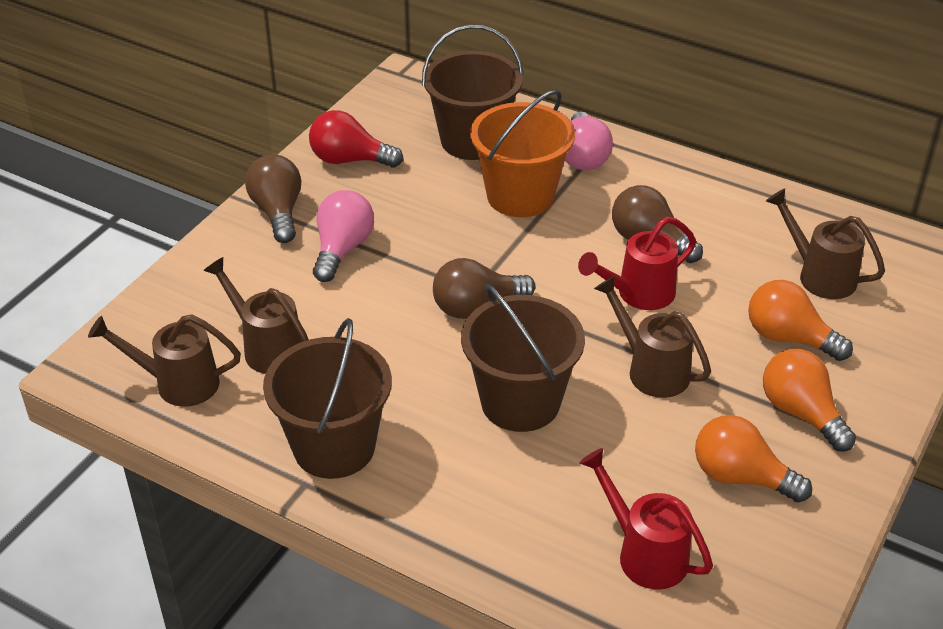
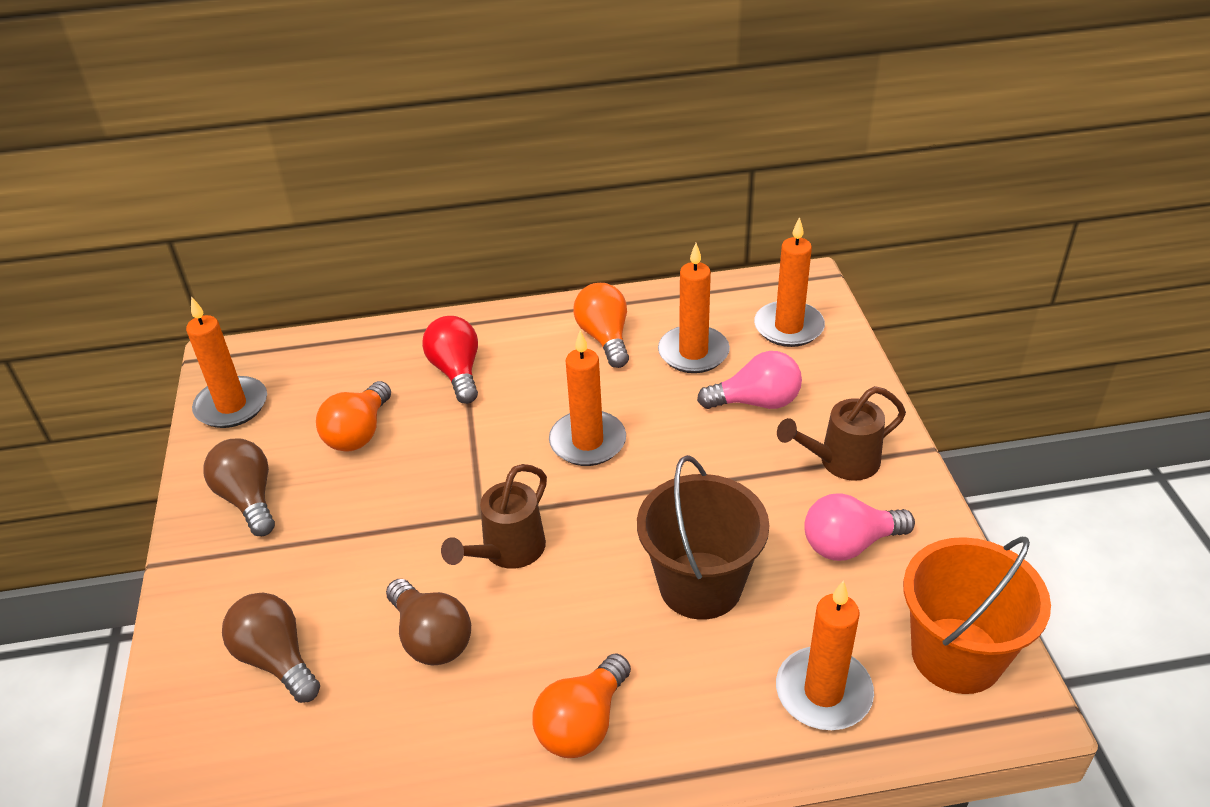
brown bucket: [263,318,392,479] [422,25,524,160] [461,283,585,432] = 3 -> [637,455,769,620] = 1
brown watering can: [88,315,241,407] [203,257,309,374] [594,276,711,398] [766,188,885,299] = 4 -> [441,464,547,569] [777,386,906,481] = 2
orange candle: none = 0 -> [186,297,267,428] [549,330,626,466] [658,243,730,373] [754,217,825,347] [776,580,874,730] = 5
red watering can: [578,216,696,310] [579,448,713,589] = 2 -> none = 0

